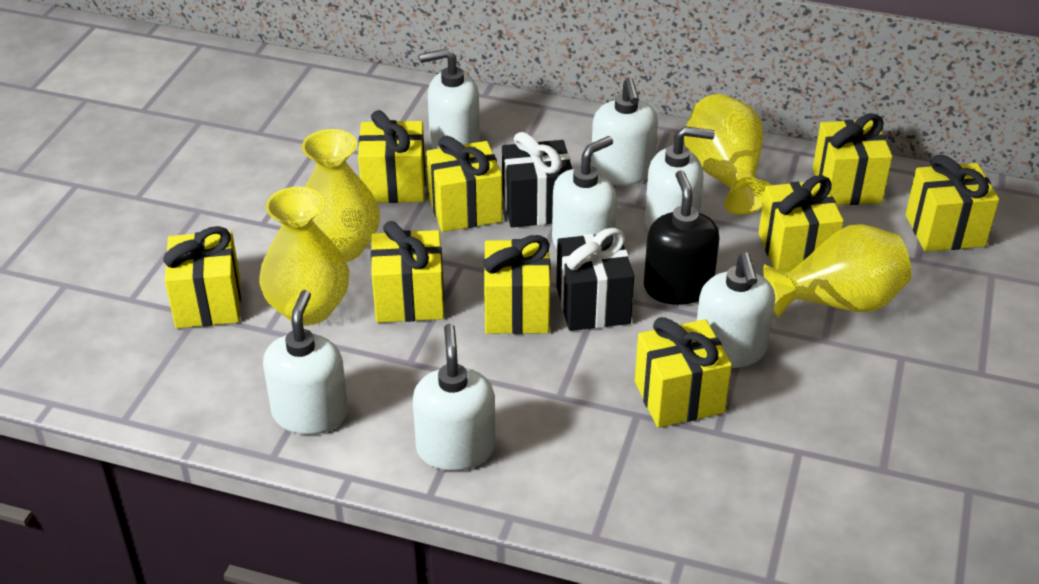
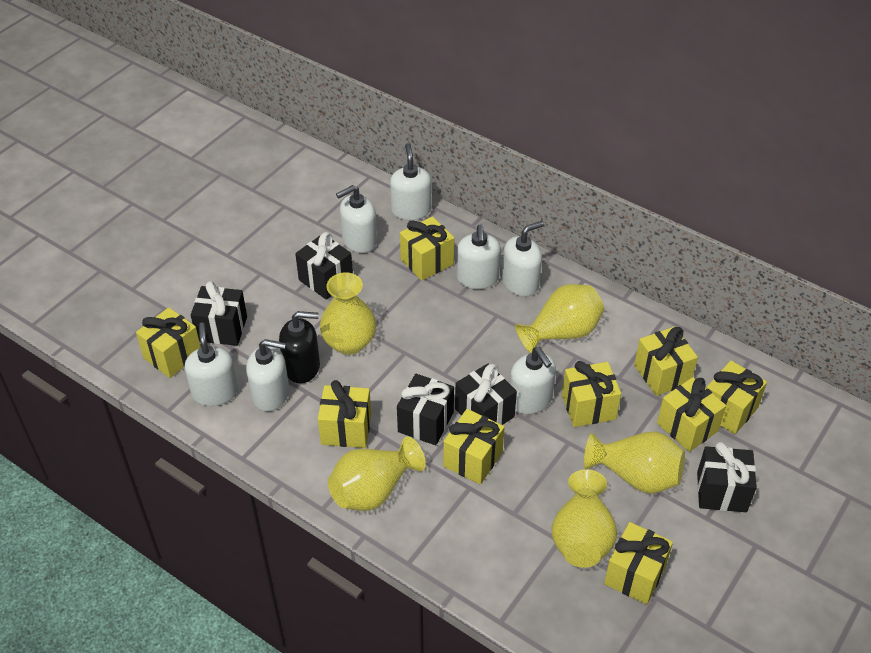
black gift: [502,132,572,227] [556,228,634,331] = 2 -> [191,281,247,346] [295,232,353,300] [397,374,454,445] [455,363,517,425] [697,442,757,512] = 5
yellow vase: [259,187,349,325] [302,129,380,262] [684,94,771,215] [763,224,911,318] = 4 -> [320,273,376,355] [328,436,425,511] [515,284,604,353] [551,469,617,568] [584,432,685,493] = 5

